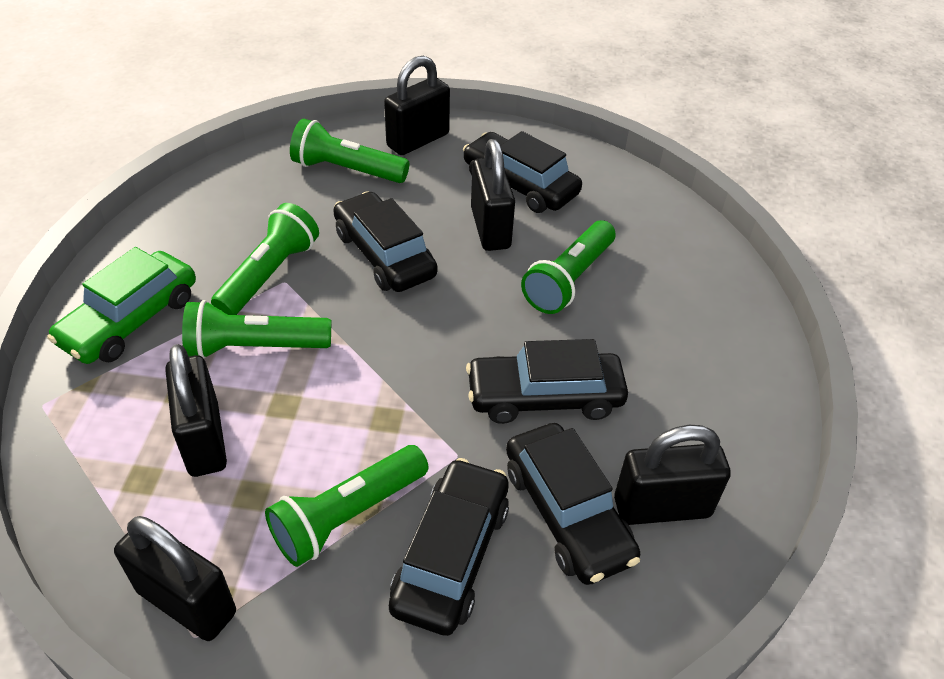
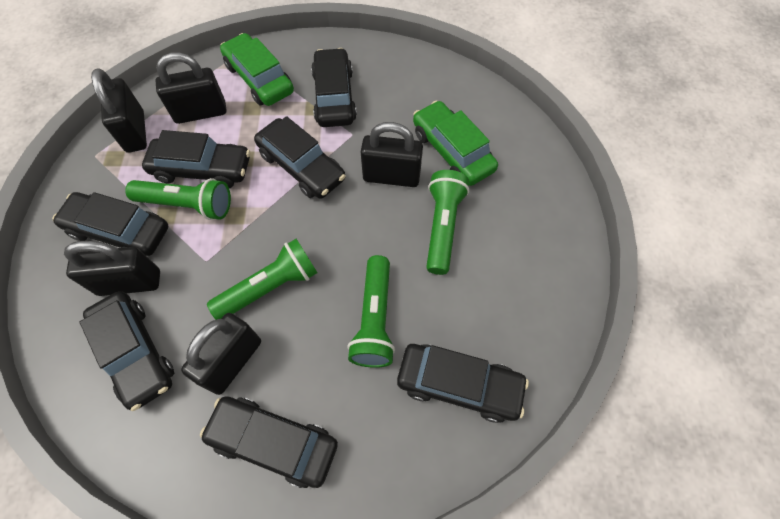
black car: [333,191,438,292] [389,458,509,636] [463,131,582,213] [466,339,628,424] [506,423,640,585] = 5 -> [52,192,168,256] [80,291,174,411] [142,130,250,188] [200,396,338,488] [254,116,346,199] [311,48,357,127] [397,344,529,423] = 7
green car: [47,247,196,364] = 1 -> [220,33,294,106] [413,101,498,186] = 2
green flashlight: [182,300,331,358] [211,203,319,315] [265,445,428,567] [290,119,409,183] [521,220,615,314] = 5 -> [125,178,231,220] [207,239,317,320] [347,255,395,368] [426,170,469,275] = 4

